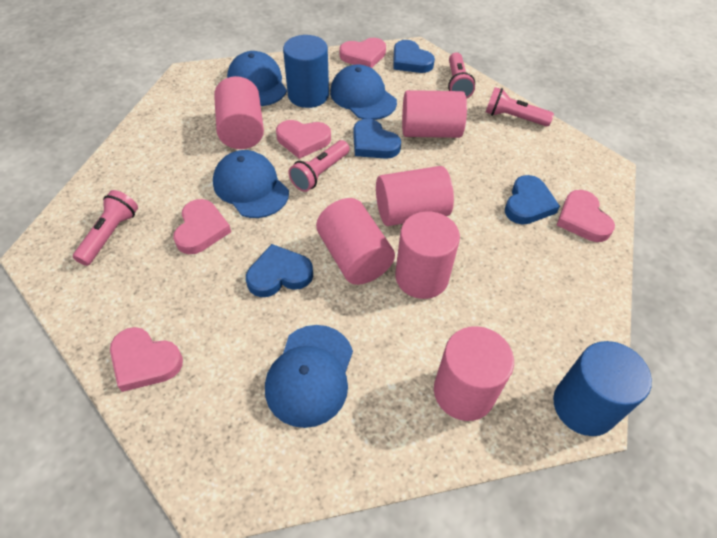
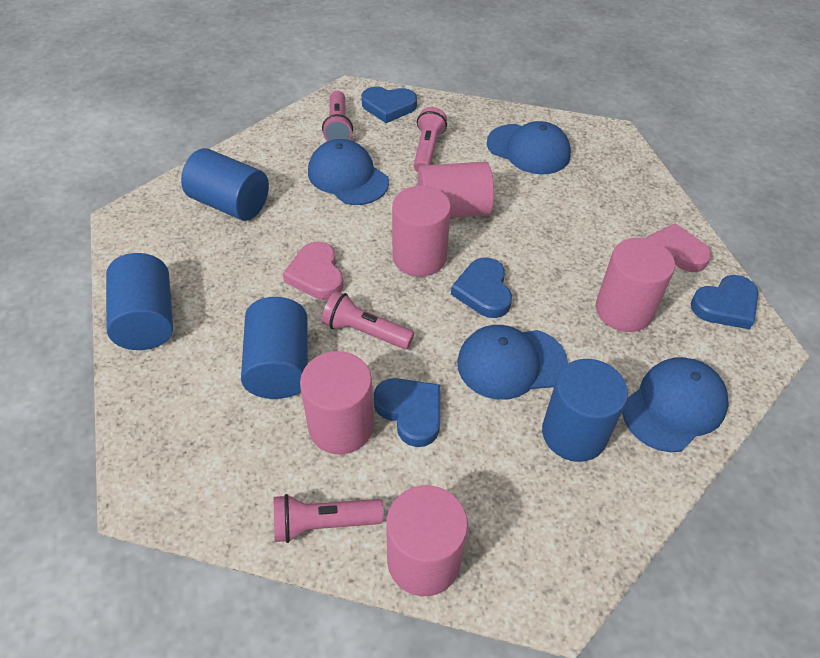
blue cylinder: [283,35,329,108] [553,341,652,436] = 2 -> [106,253,173,350] [181,148,269,221] [241,297,308,399] [542,359,628,462] = 4
pink cylinder: [214,76,264,149] [316,198,395,285] [376,166,454,226] [395,211,460,299] [402,90,467,138] [434,326,514,421] = 6 -> [300,351,374,454] [386,485,468,596] [392,186,451,277] [418,162,494,218] [596,238,675,332] = 5
pink heart: [110,327,183,392] [173,199,231,254] [276,120,331,159] [339,38,386,68] [557,190,615,242] = 5 -> [283,241,343,300] [646,223,712,272] = 2

